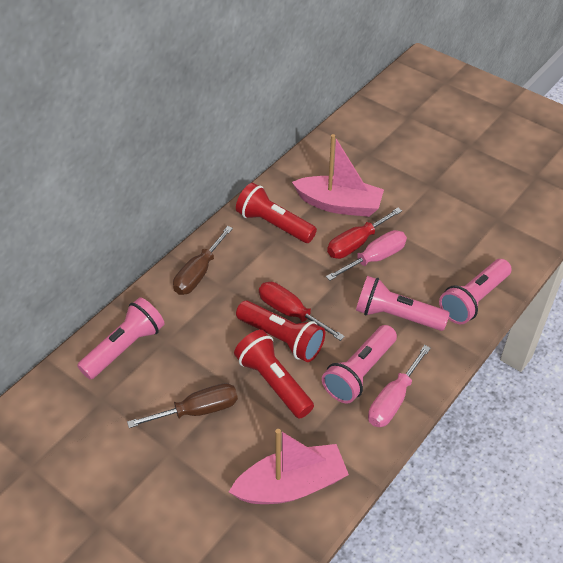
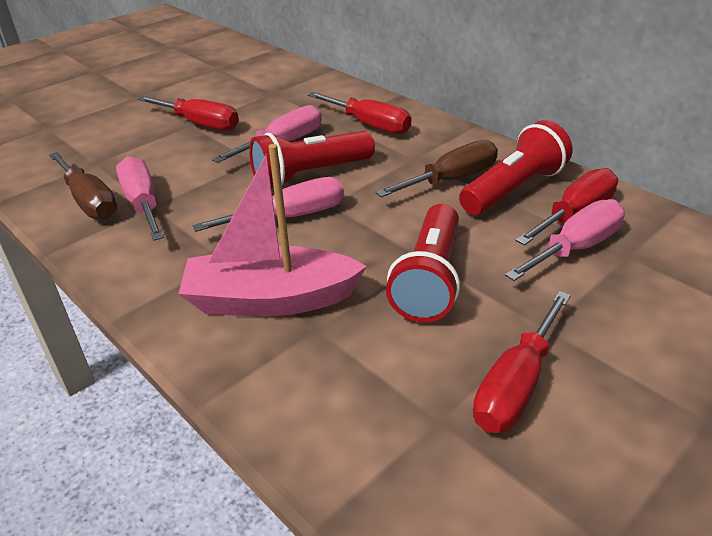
pink boat: [229,429,349,504] [292,134,384,217] = 2 -> [179,144,367,317] = 1
pink flashlight: [77,297,165,380] [322,325,397,404] [356,276,450,331] [439,259,512,324] = 4 -> none = 0
pink screwdriver: [326,230,407,281] [368,345,431,427] = 2 -> [116,156,164,241] [192,177,344,232] [212,105,322,163] [505,199,625,281] = 4
red screwdriver: [259,282,345,341] [327,208,402,259] = 2 -> [137,96,239,131] [308,92,411,134] [473,291,571,433] [515,168,618,245] = 4

